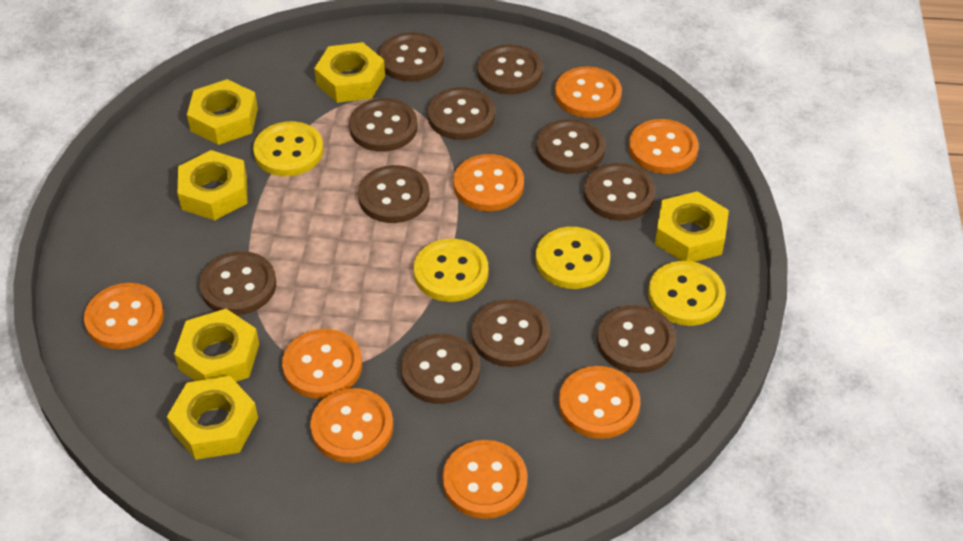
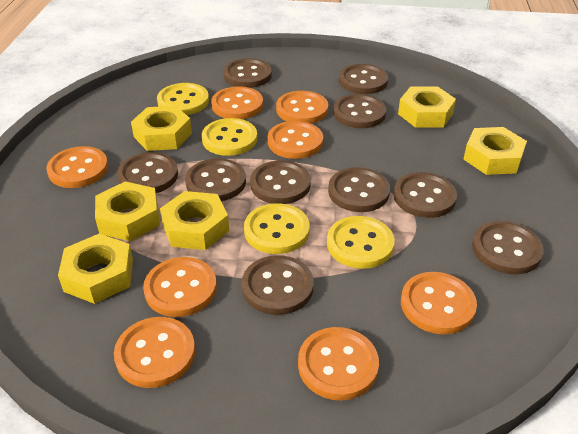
brown button: [199,251,276,315] [349,98,418,152] [358,165,430,223] [379,32,444,82] [401,334,480,404] [428,87,495,140] [471,299,550,367] [477,45,543,94] [536,119,605,174] [584,163,656,221] [597,305,676,373] = 11 -> [117,152,178,193] [185,158,246,201] [223,58,272,88] [242,255,314,315] [250,160,311,204] [328,167,390,212] [333,94,386,128] [339,64,388,94] [394,172,457,218] [472,221,544,275] = 10

